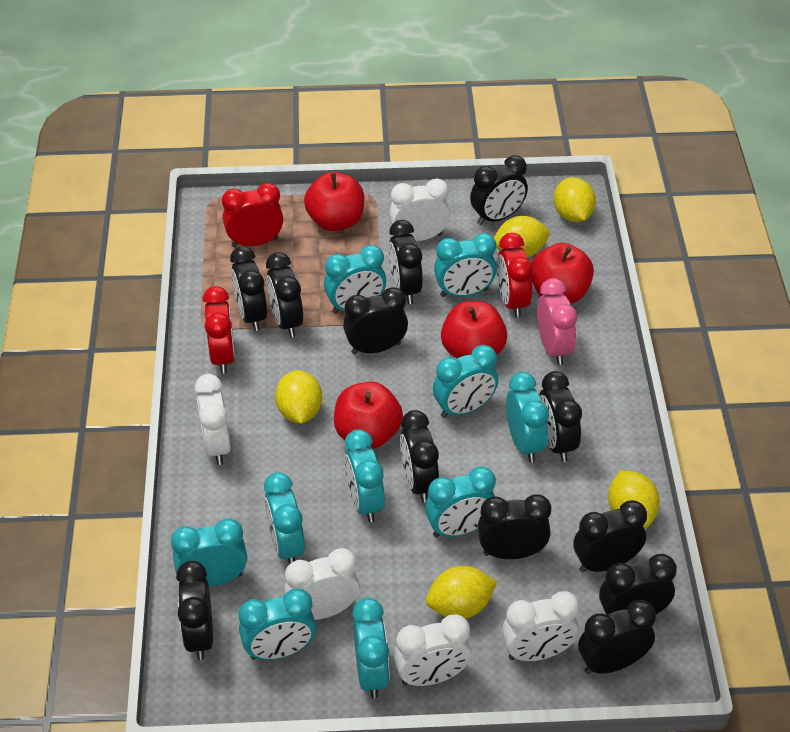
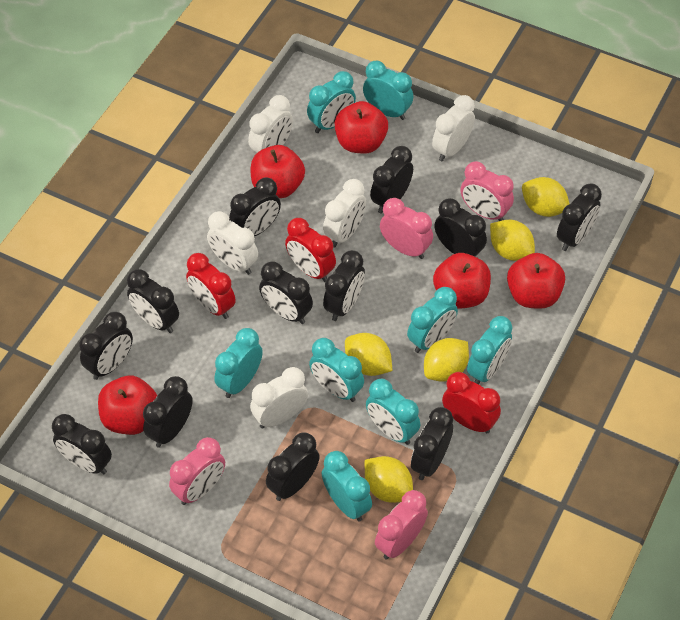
pink clock: [537,278,577,365] = 1 -> [169,437,225,505] [375,490,428,560] [380,198,433,259] [460,161,514,221] = 4
red apple: [304,172,364,231] [334,382,403,449] [441,301,507,358] [531,243,594,304] = 4 -> [98,376,157,435] [251,145,305,198] [335,101,388,154] [433,253,491,309] [507,253,565,309] = 5
turquoise clock: [171,518,247,587] [239,588,316,660] [264,472,305,564] [324,245,386,314] [344,429,385,522] [352,598,390,699] [425,467,496,537] [433,345,498,418] [434,233,497,297] [506,372,549,463] = 10 -> [214,328,263,398] [307,71,356,133] [309,338,364,402] [321,451,372,522] [363,60,413,120] [366,379,420,445] [407,287,458,353] [467,316,513,384] = 8

